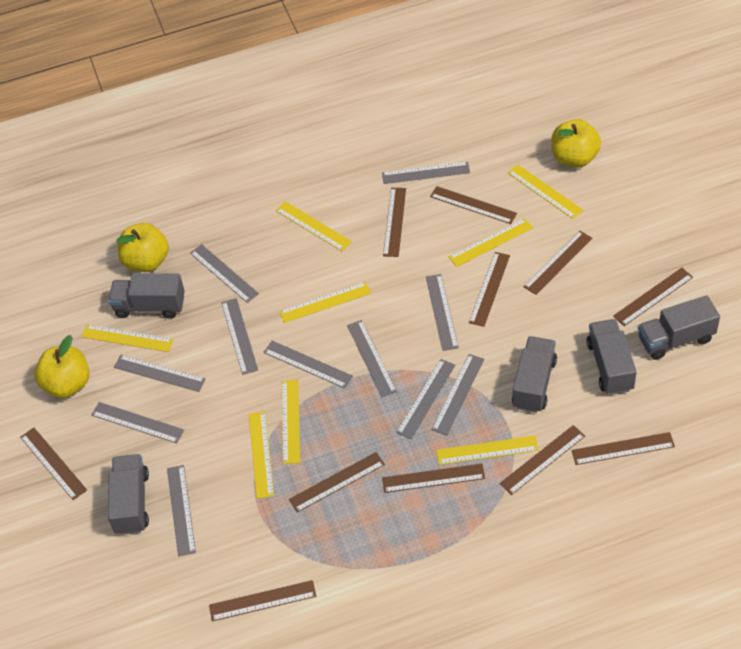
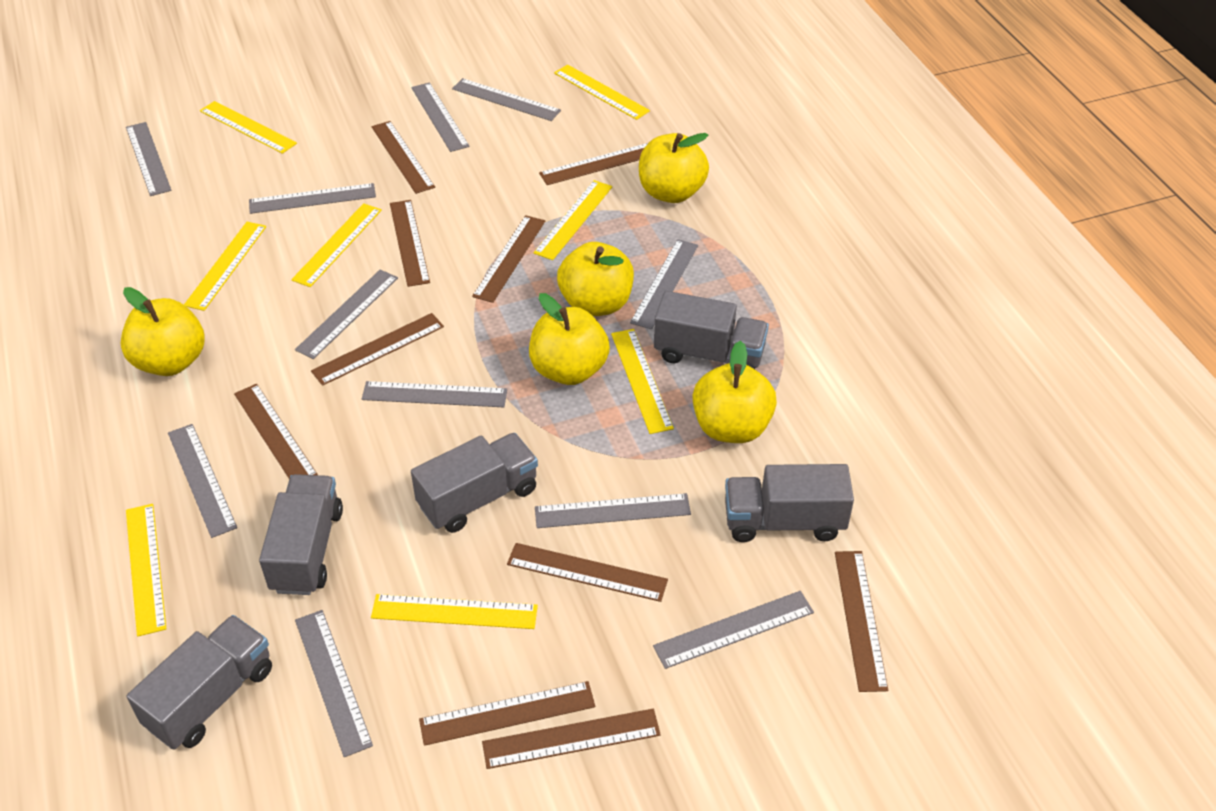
brown ruler: [20,428,87,500] [209,580,316,621] [289,452,385,513] [382,464,485,493] [383,188,406,257] [430,186,517,224] [469,252,510,327] [499,425,585,495] [524,231,592,295] [571,432,675,465] [613,268,693,326] = 11 -> [234,384,318,479] [311,313,444,386] [372,121,435,194] [390,200,430,287] [419,681,595,746] [472,215,545,303] [482,709,661,769] [507,543,668,602] [539,143,648,185] [835,551,888,692] = 10
yellow apple: [34,335,89,398] [116,223,169,272] [551,119,601,168] = 3 -> [121,287,204,376] [529,293,610,385] [557,242,634,316] [639,133,709,203] [693,341,777,443] = 5

